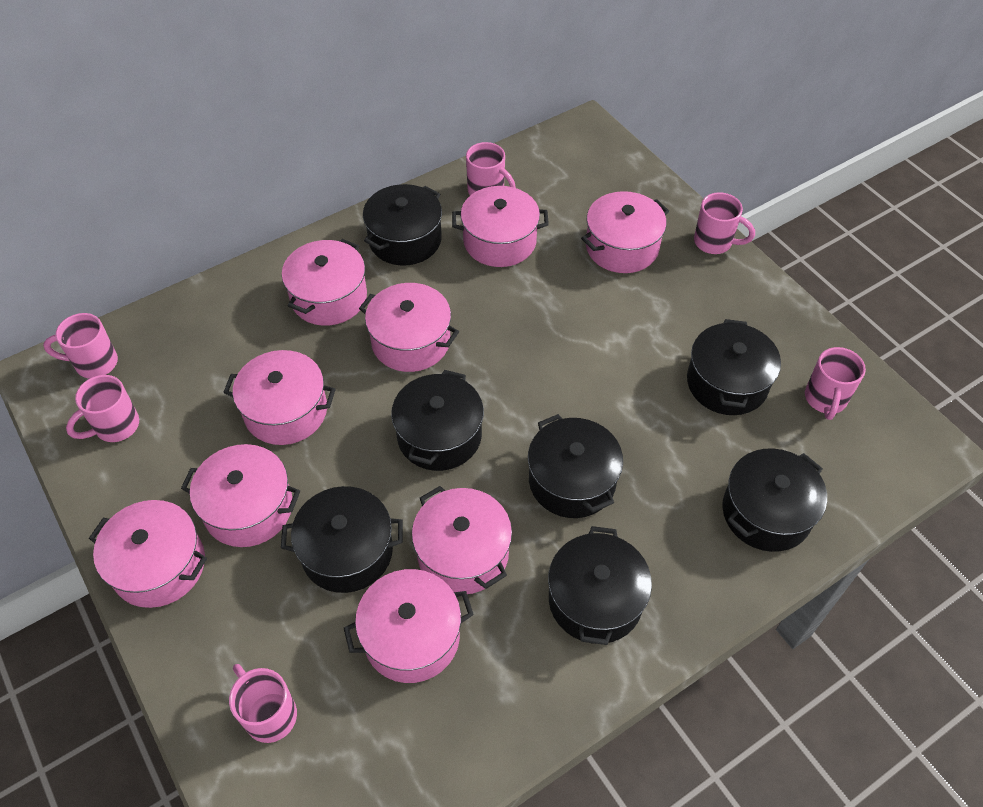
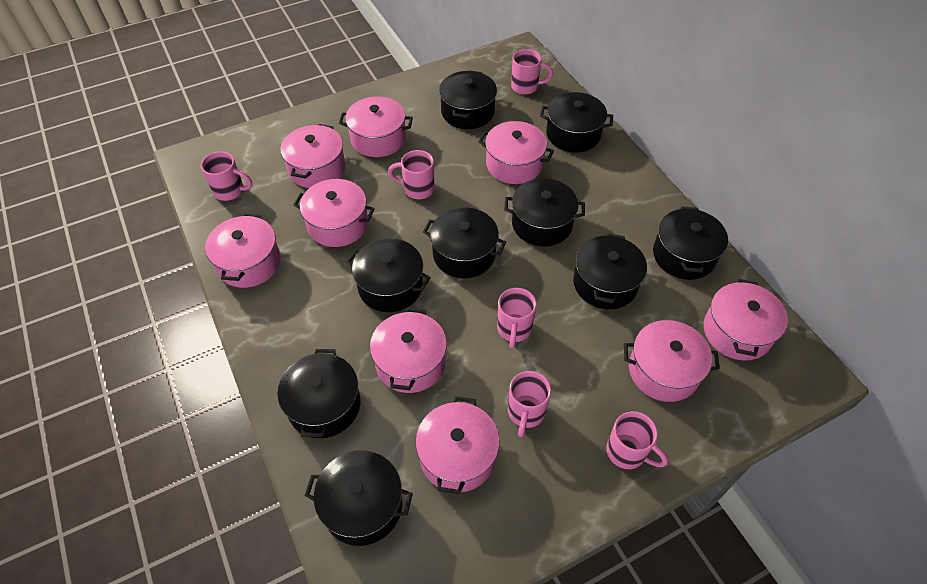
black pot: [281,486,403,593] [363,184,442,266] [391,370,484,471] [528,414,623,518] [548,526,652,645] [687,319,781,415] [722,449,827,552] = 7 -> [277,349,361,438] [305,450,413,546] [347,238,431,312] [423,207,506,278] [439,70,497,129] [504,178,585,247] [540,92,613,153] [573,233,647,309] [653,206,728,280] = 9

